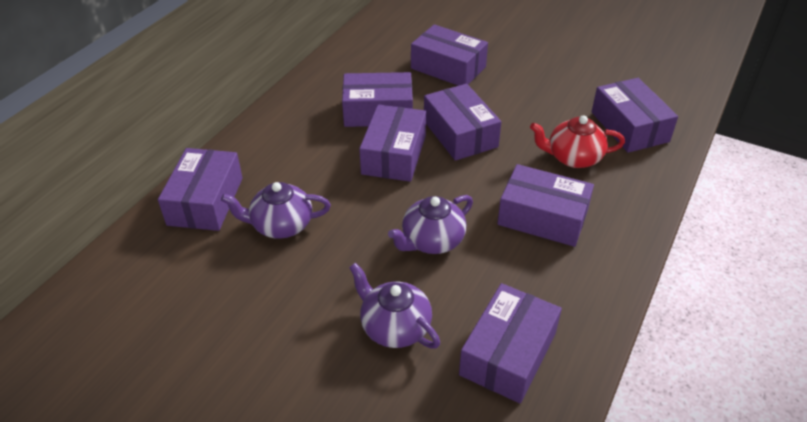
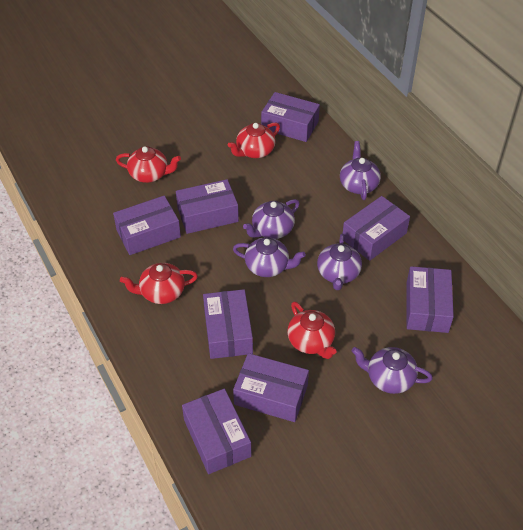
purple teapot: [221,182,331,239] [349,263,440,349] [388,195,473,254] = 3 -> [233,237,306,277] [243,199,300,239] [317,234,362,290] [340,141,381,200] [352,347,433,394] = 5
red teapot: [530,115,625,168] = 1 -> [116,146,181,183] [120,263,198,304] [228,122,280,158] [287,302,337,359] = 4

